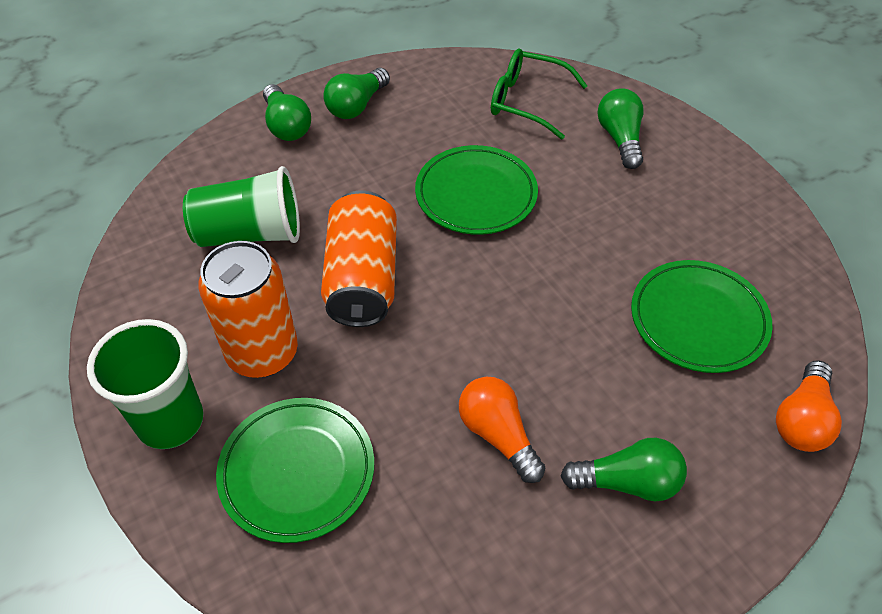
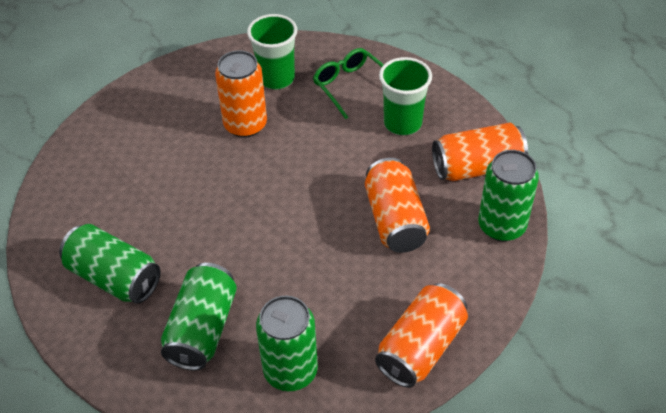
green can: none = 0 -> [59,224,161,304] [161,263,237,370] [256,296,318,391] [478,150,539,241] = 4
green light bulb: [263,84,311,141] [323,68,390,119] [560,438,687,502] [597,89,644,169] = 4 -> none = 0
green plate: [216,398,374,543] [415,145,538,235] [631,260,772,373] = 3 -> none = 0
orange can: [198,241,298,378] [321,190,397,327] = 2 -> [215,50,267,138] [365,158,430,253] [375,283,468,388] [432,123,528,181] = 4
orange light bulb: [459,377,545,483] [776,360,842,452] = 2 -> none = 0

